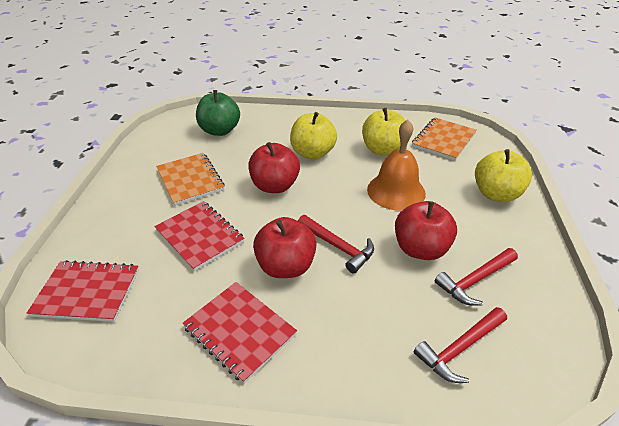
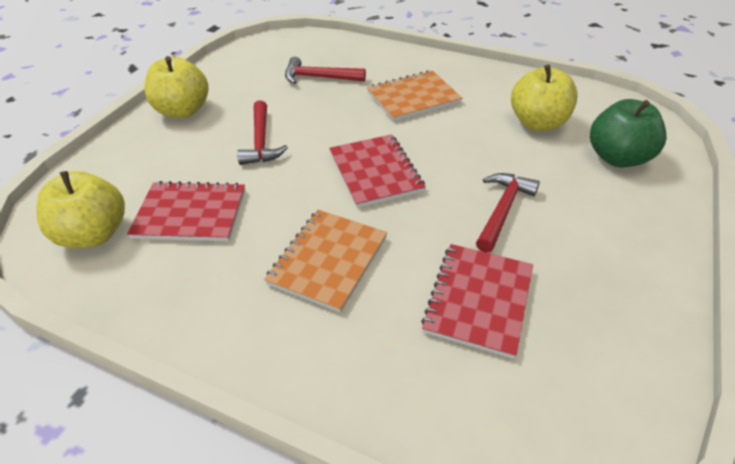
orange bell: [367,119,426,211] = 1 -> none = 0
red apple: [248,142,300,193] [253,217,317,278] [395,201,457,260] = 3 -> none = 0

